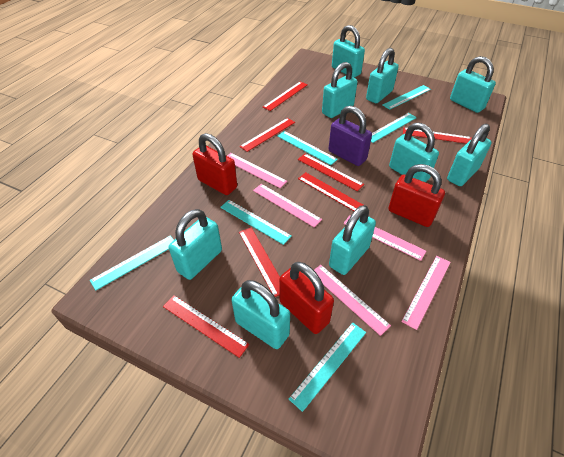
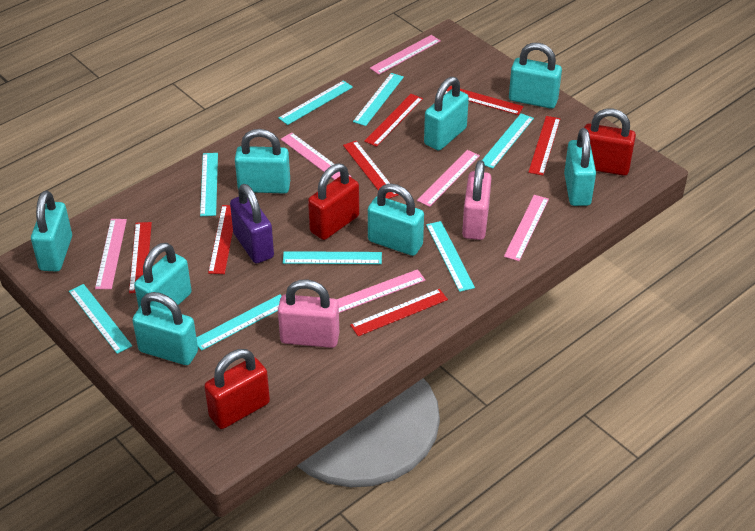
pink padlock: none = 0 -> [278,279,339,348] [462,160,491,240] = 2
pink ruler: [227,153,287,188] [253,184,322,227] [314,265,391,336] [343,215,426,261] [401,256,451,330] = 5 -> [95,219,127,289] [281,133,351,180] [336,269,425,313] [370,35,440,75] [417,150,480,207] [504,195,549,261] = 6
turquoise padlock: [169,209,222,280] [231,280,290,349] [322,62,357,118] [329,205,376,275] [332,25,365,78] [366,48,399,103] [389,122,439,182] [447,124,492,186] [450,56,496,113] = 9 -> [31,191,72,272] [132,292,198,365] [134,243,192,311] [235,129,290,194] [368,184,424,256] [424,77,469,151] [509,43,562,109] [564,128,596,206] = 8
turquoise ruler: [89,236,174,290] [220,200,292,245] [277,131,338,165] [289,323,366,412] [371,113,417,143] [382,85,431,110] = 6 -> [69,284,132,354] [196,294,281,351] [200,153,218,216] [278,80,353,125] [283,251,382,264] [353,73,404,126] [426,221,475,292] [482,113,534,169] = 8

